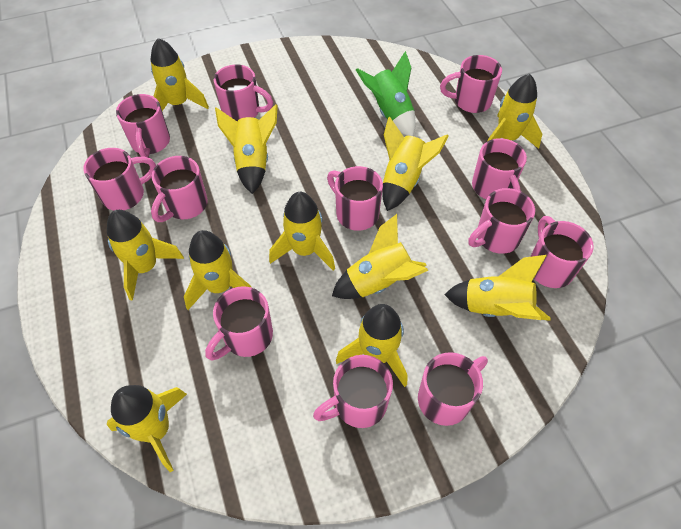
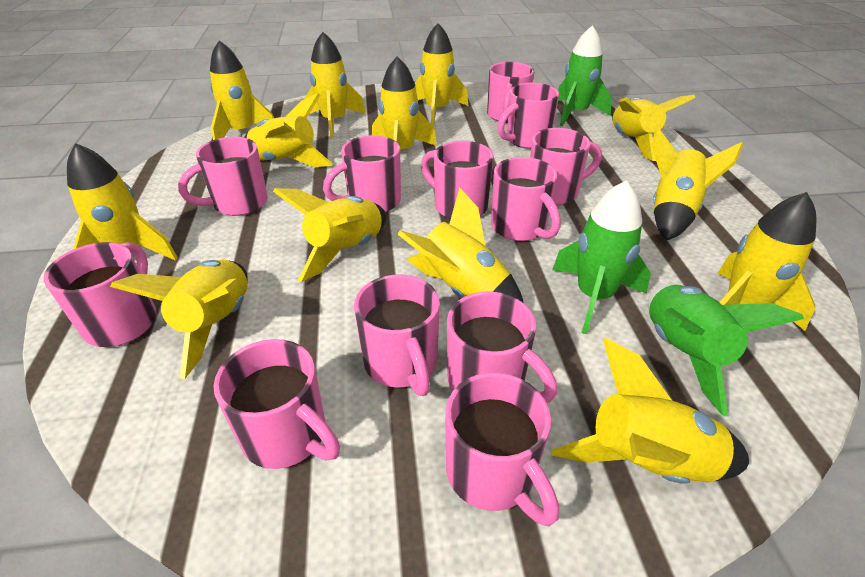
green rocket: [356,51,416,136] = 1 -> [552,180,651,334] [558,25,612,126] [648,285,804,416] = 3
yellow rocket: [106,385,187,472] [107,210,184,301] [151,38,209,111] [184,230,252,310] [215,104,278,194] [269,192,335,271] [332,214,428,299] [336,304,407,387] [382,116,449,211] [444,255,550,321] [488,74,542,149] = 11 -> [67,143,178,261] [110,260,248,379] [210,40,274,140] [244,93,333,168] [273,188,386,282] [305,32,366,138] [372,56,437,149] [398,187,524,303] [415,23,468,125] [551,338,749,484] [612,95,696,161] [652,127,743,240] [717,192,816,331] = 13

